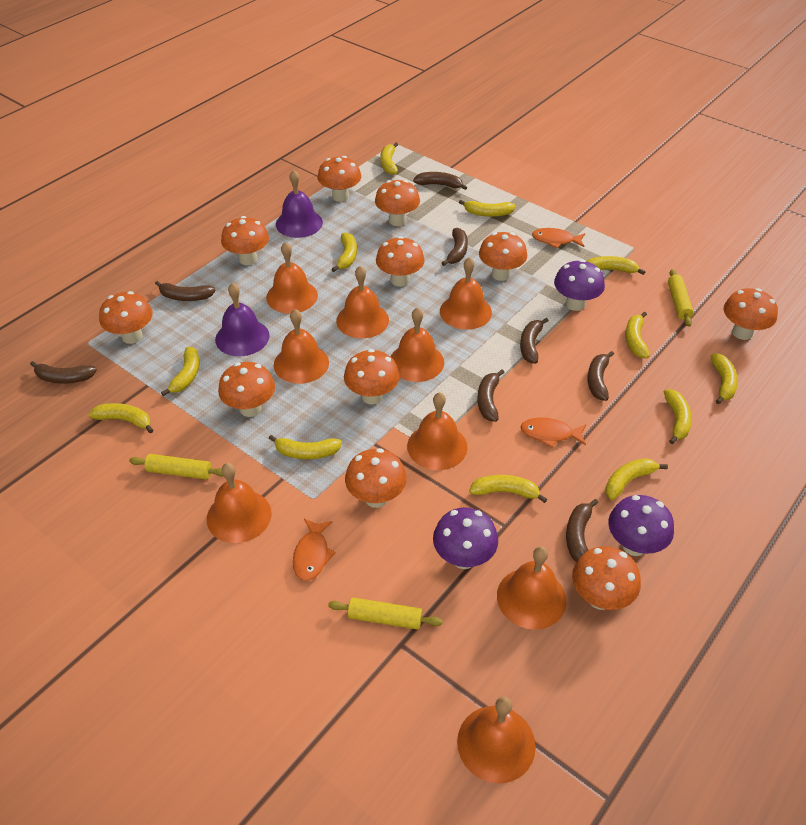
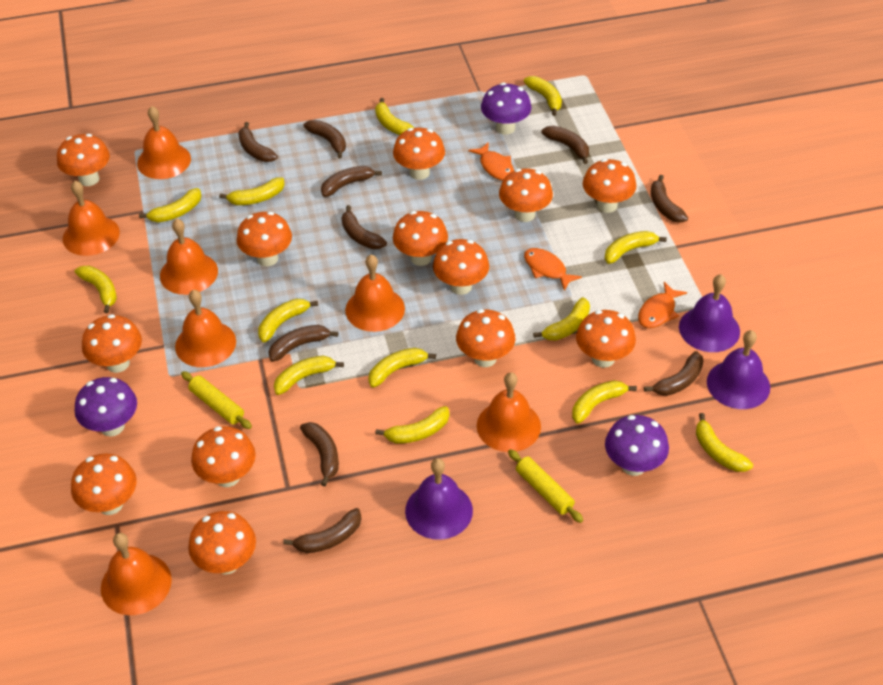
brown banana: [30,361,97,383] [155,281,215,301] [413,172,467,190] [442,228,468,266] [477,369,505,422] [520,318,549,364] [566,499,598,562] [587,351,614,401] = 8 -> [238,122,278,162] [269,325,338,362] [283,508,361,553] [300,422,339,486] [303,120,346,159] [321,166,382,197] [342,205,387,249] [541,126,589,164] [644,351,703,396] [651,175,688,223] = 10
orange bell: [207,463,271,543] [266,242,318,314] [274,309,329,384] [336,266,389,339] [390,307,444,382] [407,392,468,470] [440,257,492,330] [457,696,536,783] [497,546,566,630] = 9 -> [63,181,120,256] [101,533,172,615] [137,106,191,179] [160,219,218,295] [175,290,236,367] [345,255,405,332] [477,372,541,452] = 7
orange mushroom: [99,291,153,344] [218,362,275,417] [221,216,269,265] [318,156,361,202] [344,349,400,405] [345,448,407,508] [375,180,420,226] [376,236,425,287] [479,232,527,281] [572,546,641,610] [724,288,778,340] = 11 -> [57,134,110,186] [71,454,137,515] [82,314,142,373] [188,511,256,574] [191,426,256,487] [237,212,292,266] [393,128,445,180] [393,211,448,266] [433,239,489,295] [456,309,515,367] [499,168,553,222] [576,310,636,368] [583,159,636,213] = 13
purple bell: [215,283,270,356] [276,170,323,238] = 2 -> [405,458,473,540] [679,274,740,352] [707,330,770,409] = 3
yellow banana: [88,403,153,433] [161,347,200,396] [269,435,342,459] [332,232,357,272] [380,143,398,175] [459,200,516,217] [469,475,547,503] [586,256,645,275] [605,458,668,500] [625,312,650,358] [664,389,692,444] [711,353,738,404] = 12 -> [75,266,117,313] [139,188,201,222] [219,177,285,205] [258,299,318,342] [274,356,344,395] [368,348,436,388] [375,98,414,135] [375,406,449,444] [524,76,562,116] [533,297,590,340] [572,380,637,424] [605,231,667,264] [696,413,753,472] = 13
yellow rolling pin: [129,454,223,480] [328,598,443,630] [668,269,694,327] = 3 -> [181,371,252,429] [508,449,583,523] = 2

